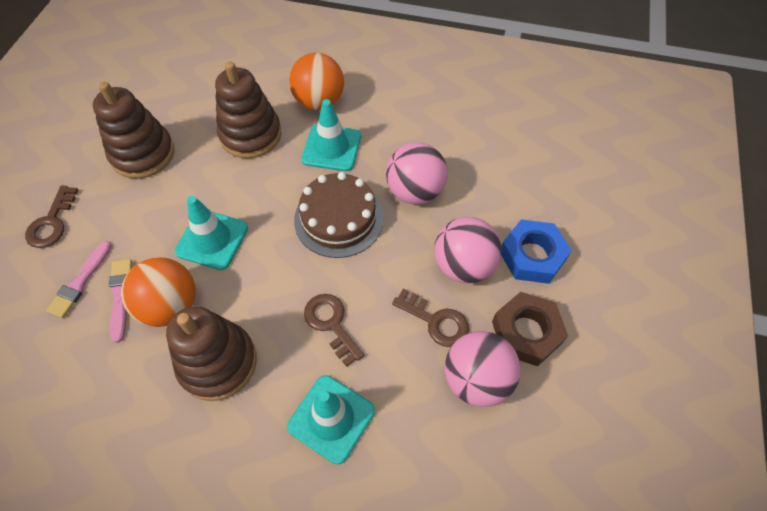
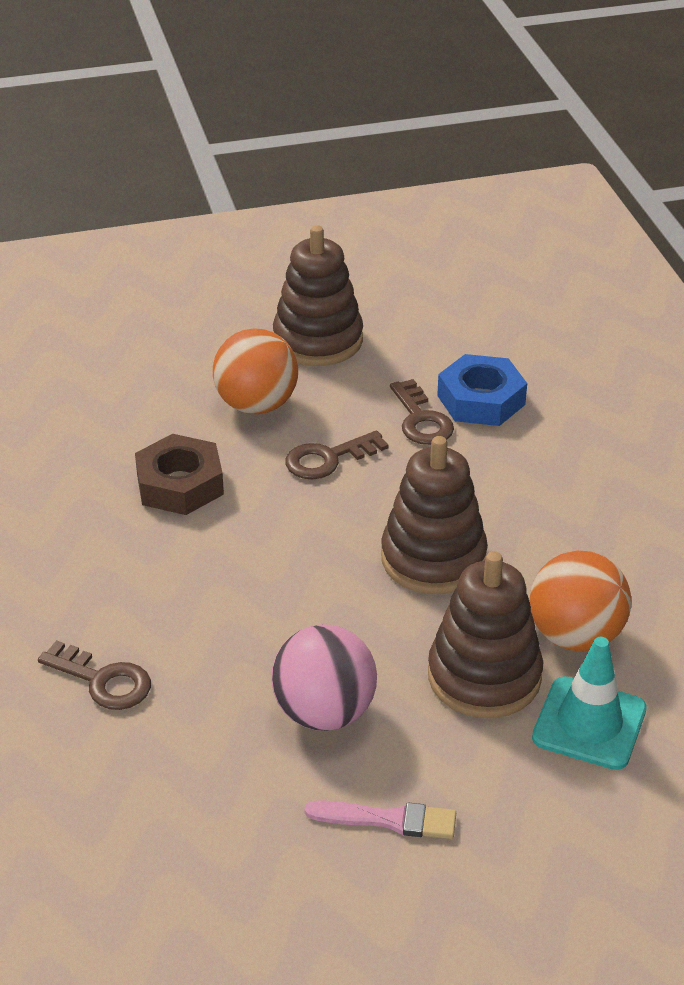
brown cake: [294,172,384,258] = 1 -> none = 0
pink ball: [386,142,448,204] [434,217,502,283] [445,331,520,407] = 3 -> [271,624,377,731] = 1
pink brush: [46,241,111,318] [109,259,132,343] = 2 -> [304,800,456,839] = 1
turquoise traffic cone: [175,196,248,270] [287,375,375,464] [301,99,361,171] = 3 -> [532,637,647,770] = 1

